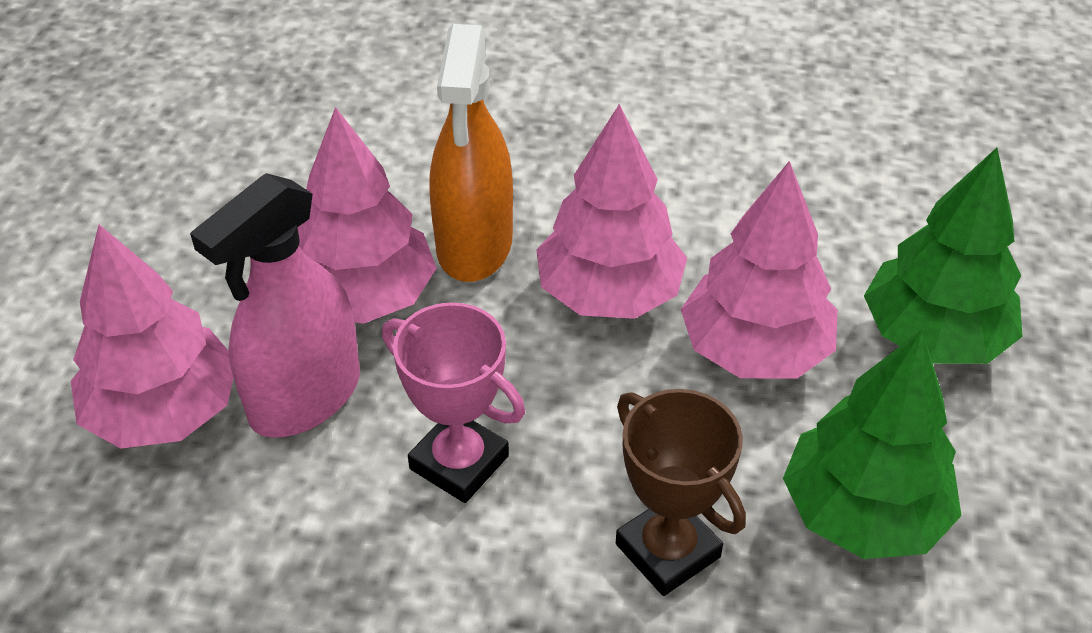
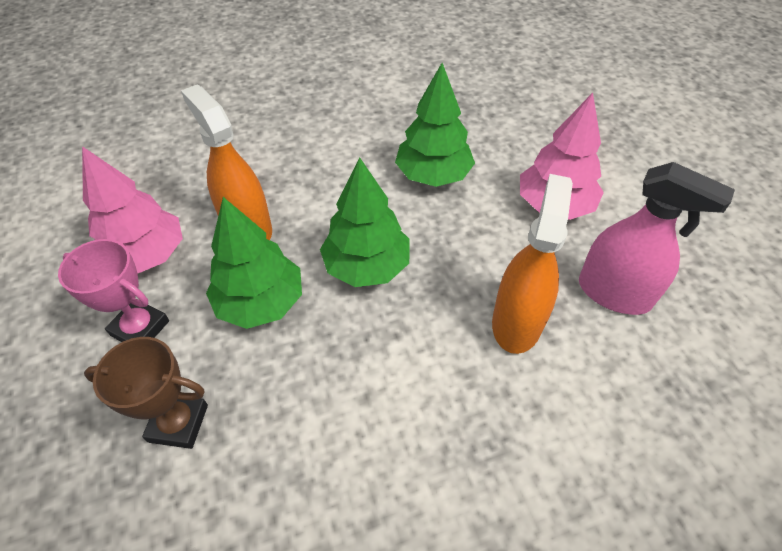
green tree: [783,330,962,559] [864,148,1023,364] = 2 -> [206,197,302,329] [320,157,410,287] [395,63,475,187] = 3
orange spray bottle: [429,24,513,282] = 1 -> [181,85,272,240] [492,174,573,354] = 2
pink tree: [71,224,234,449] [297,107,437,324] [536,104,687,319] [681,161,838,379] = 4 -> [82,146,183,274] [520,93,604,220] = 2

